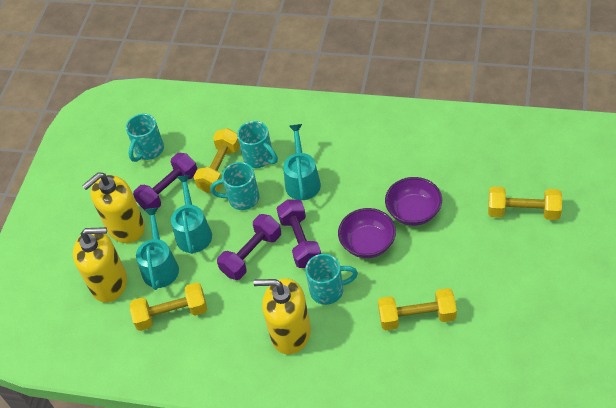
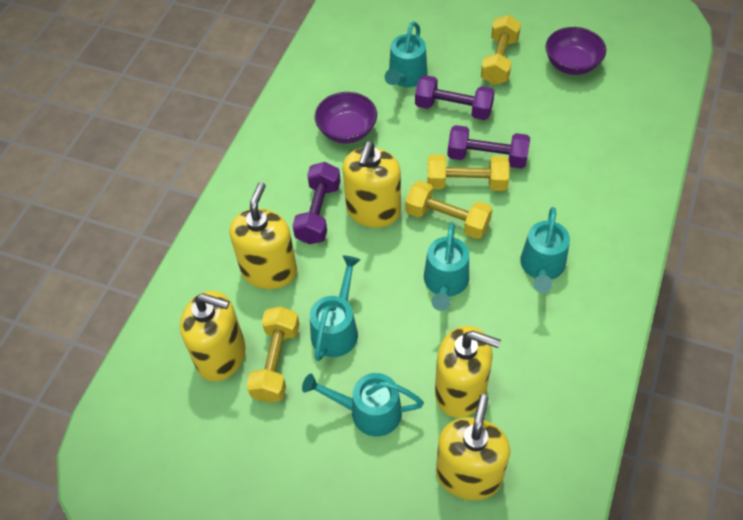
turquoise mug: [126,114,164,162] [210,162,260,210] [237,121,278,168] [305,254,358,305] = 4 -> none = 0
turquoise watering can: [136,208,179,290] [171,175,212,254] [283,124,321,200] = 3 -> [302,373,424,436] [310,255,360,361] [385,21,428,87] [424,222,469,311] [520,207,570,293] = 5
yellow soap dispenser: [73,227,127,302] [82,172,145,243] [253,278,311,354] = 3 -> [180,291,246,381] [229,182,297,289] [342,141,401,228] [435,326,501,418] [436,394,510,500] = 5

